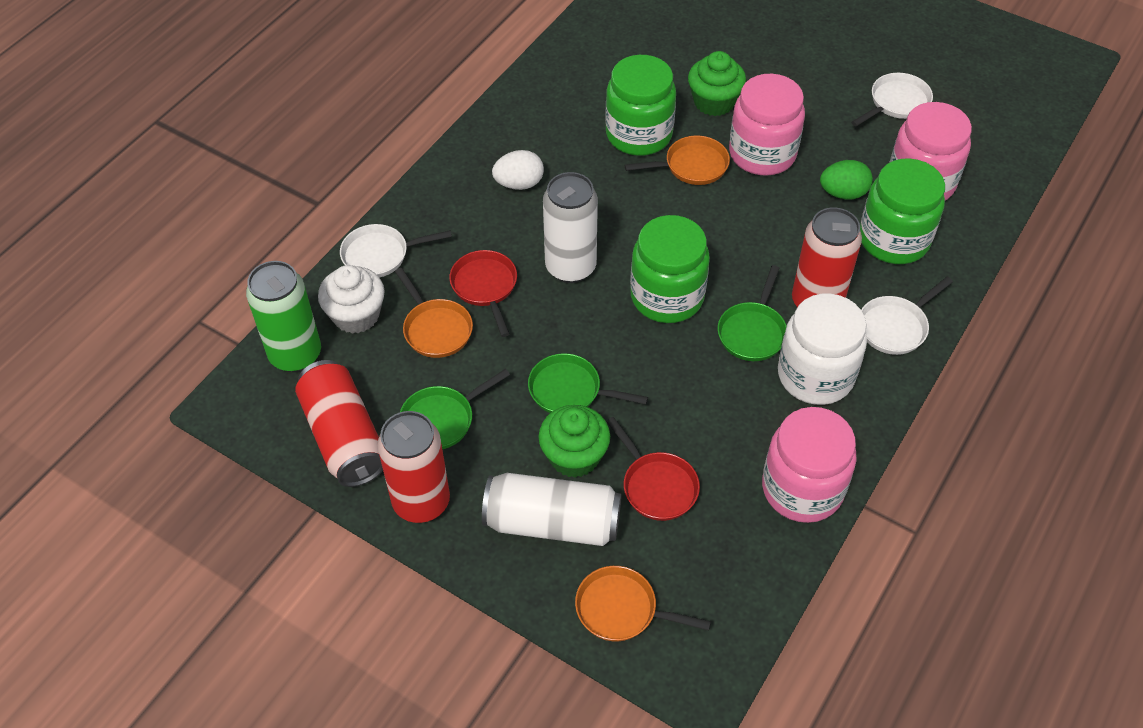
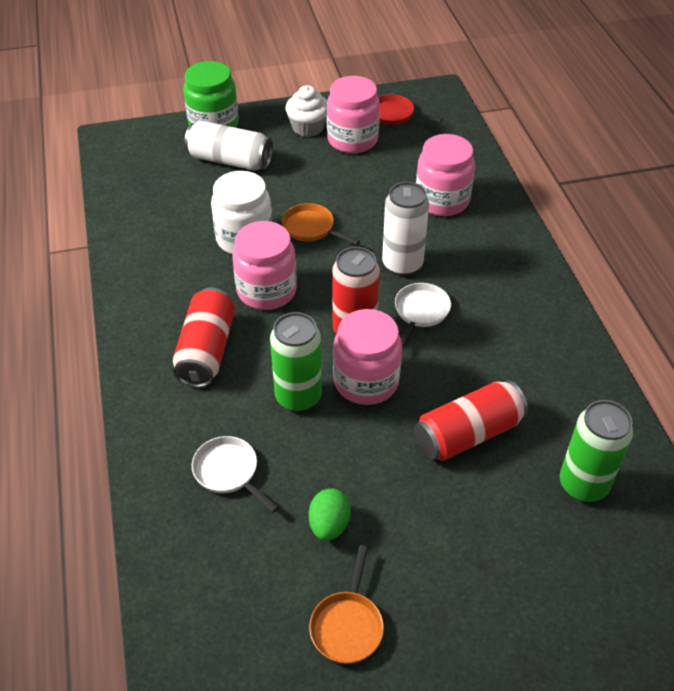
green can: [246,261,321,372] = 1 -> [270,312,322,412] [560,400,633,502] = 2
green cupcake: [538,405,610,478] [688,51,746,116] = 2 -> none = 0
green jar: [605,55,676,156] [630,215,710,323] [860,158,945,264] = 3 -> [183,61,239,128] = 1
green pan: [400,369,510,449] [528,353,648,413] [718,265,787,361] = 3 -> none = 0
orange pan: [395,268,473,358] [575,566,711,641] [625,136,730,185] = 3 -> [282,203,360,245] [309,545,384,664] = 2
pink jar: [729,74,805,176] [762,407,856,523] [889,102,972,201] = 3 -> [232,221,297,310] [327,76,380,153] [333,309,402,405] [416,134,475,216] = 4
red pan: [449,250,517,337] [606,417,700,521] = 2 -> [378,95,443,125] = 1
white egg: [492,150,544,190] = 1 -> none = 0
white pan: [340,224,452,278] [851,73,933,126] [861,277,953,355] = 3 -> [192,436,279,513] [395,283,451,349] = 2

